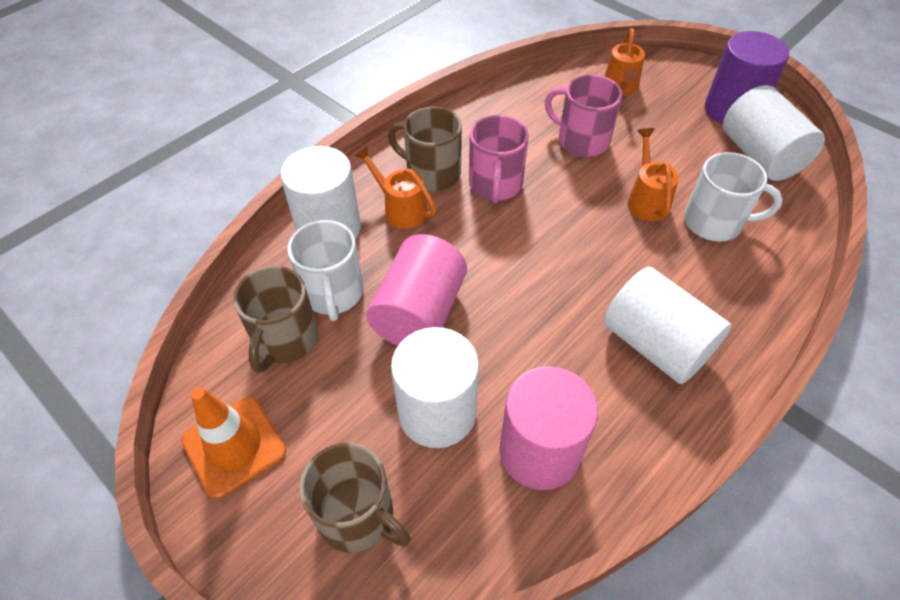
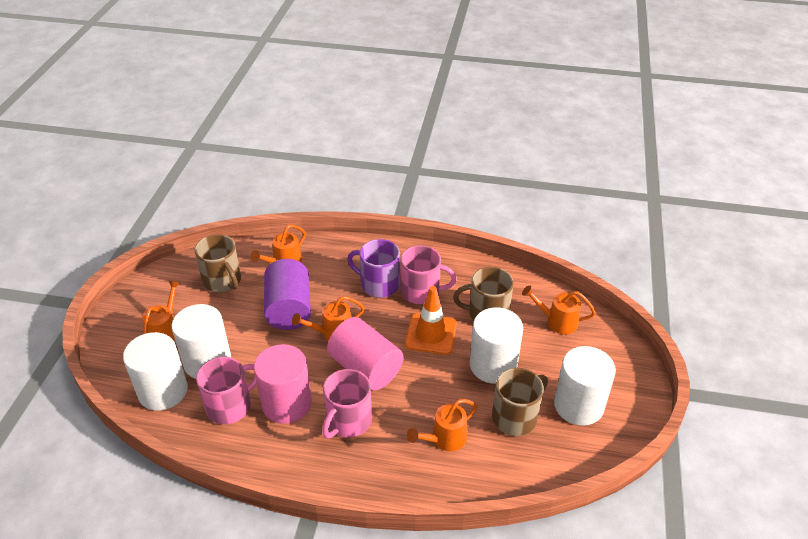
orange watering can: [354,145,436,229] [604,28,645,95] [627,128,679,221] = 3 -> [142,281,180,342] [251,224,306,263] [292,296,365,341] [407,399,477,451] [522,285,596,334] = 5
pink mug: [469,115,529,203] [545,75,622,157] = 2 -> [196,357,257,424] [322,369,372,439] [400,245,457,304] = 3
purple mug: none = 0 -> [347,239,400,298] = 1
white mug: [287,220,363,321] [684,152,783,242] = 2 -> none = 0

